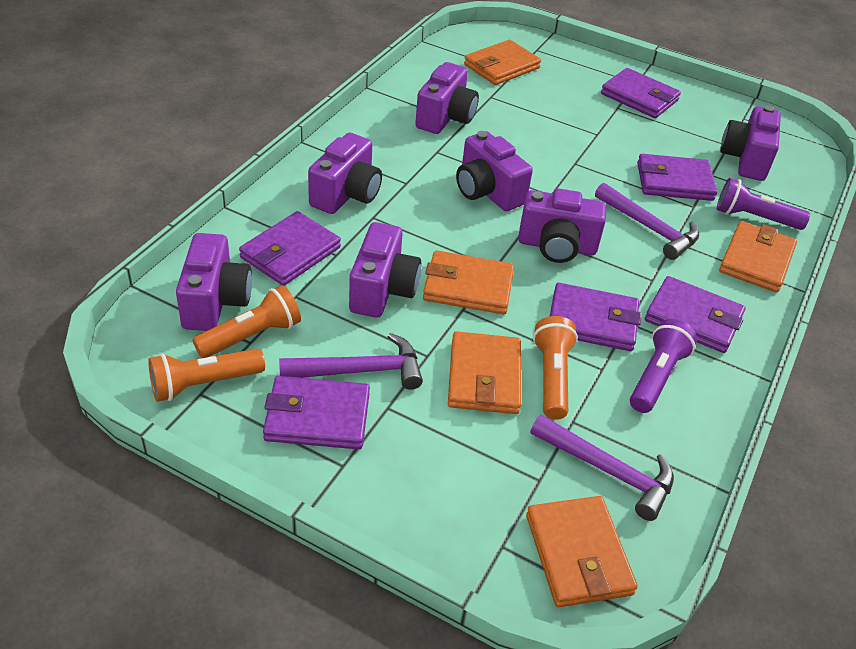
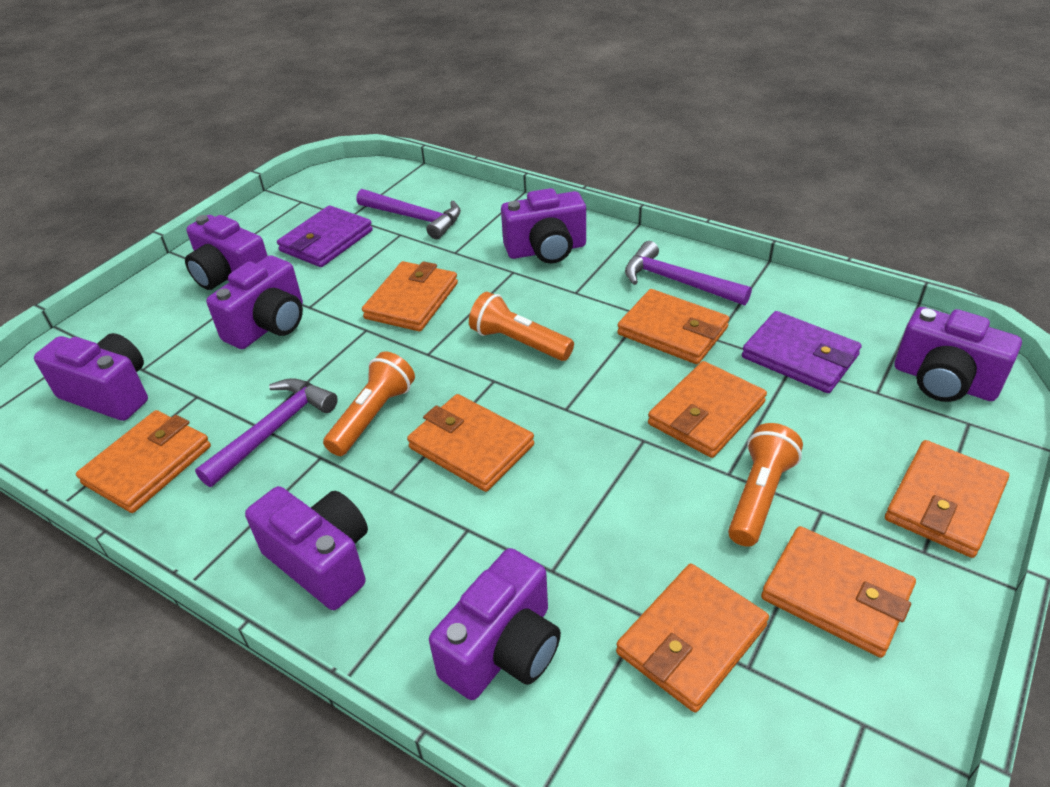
orange wallet: [423,250,514,314] [448,331,521,414] [464,40,541,85] [526,496,638,607] [719,221,797,293] = 5 -> [76,410,211,513] [362,261,458,331] [407,394,534,492] [616,564,769,713] [617,289,729,364] [648,361,767,458] [761,526,916,658] [885,440,1009,558] = 8
purple flashlight: [630,319,697,413] [717,178,810,230] = 2 -> none = 0
purple wallet: [239,211,341,286] [263,376,370,449] [550,283,641,351] [601,68,681,118] [637,154,717,201] [645,276,746,353] = 6 -> [277,205,373,267] [742,311,862,393] = 2

